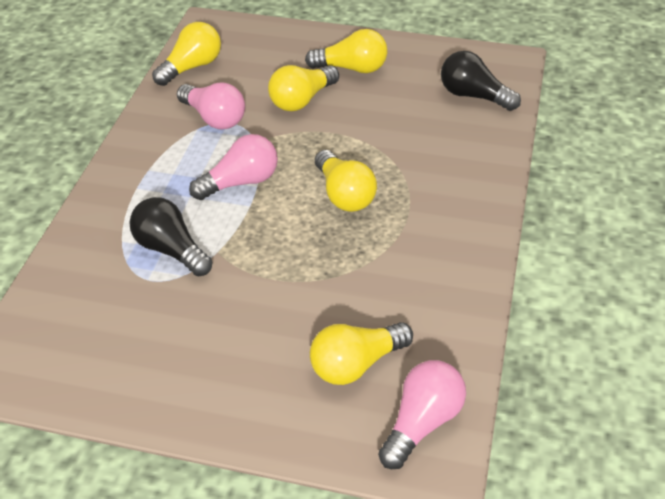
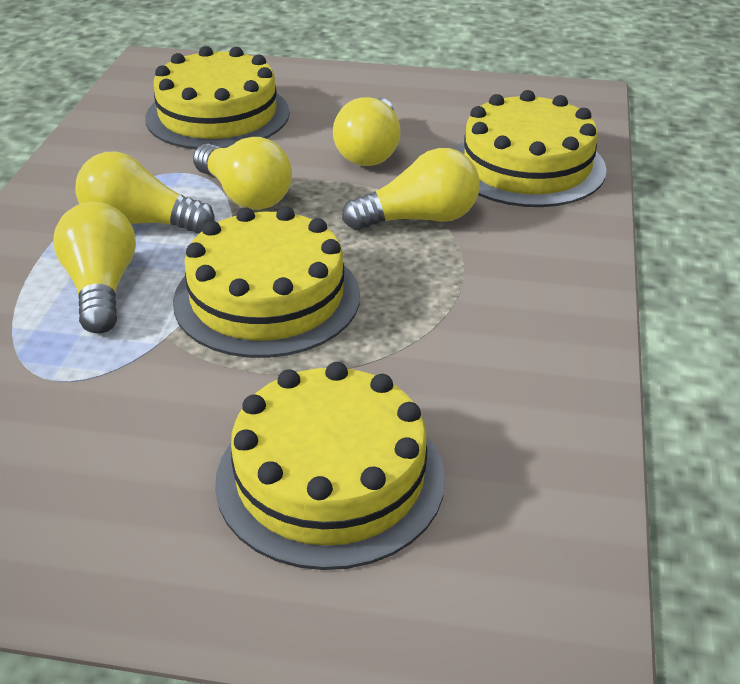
black light bulb: [129,197,213,277] [441,51,521,111] = 2 -> none = 0
pink light bulb: [177,82,245,129] [189,134,278,200] [378,360,466,469] = 3 -> none = 0
yellow cake: none = 0 -> [145,46,290,149] [173,206,360,358] [215,362,445,570] [454,90,607,207] = 4

